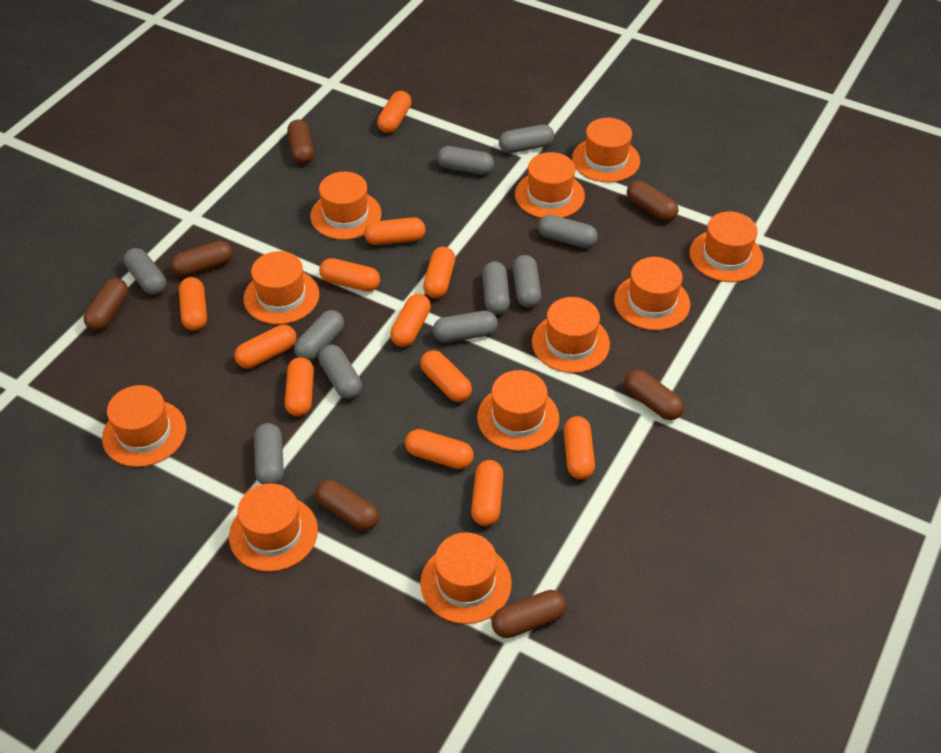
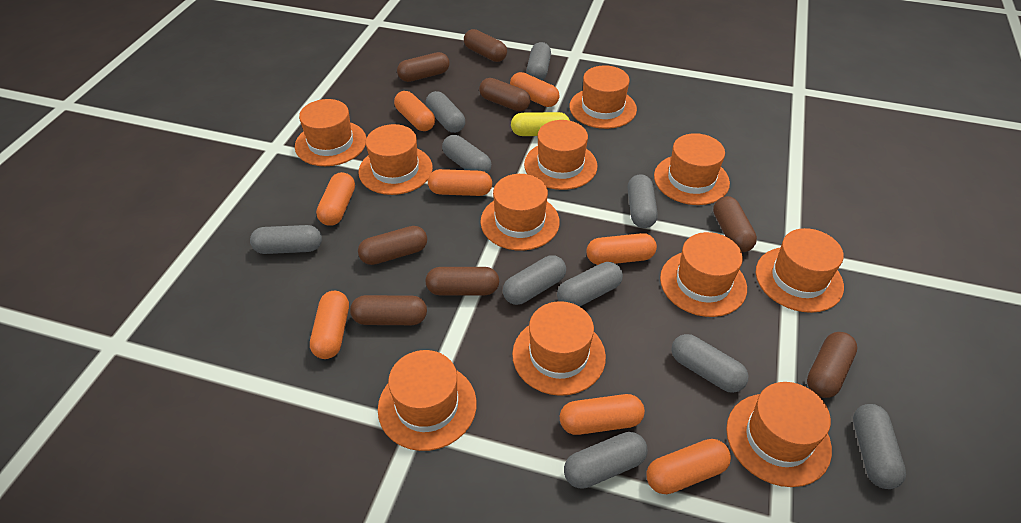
brown capsule: [84,278,128,331] [171,240,233,277] [287,120,314,164] [315,479,379,531] [492,590,566,638] [624,370,684,420] [627,180,678,222] = 7 -> [350,295,427,325] [358,226,427,265] [397,52,450,82] [426,267,499,295] [464,29,507,62] [479,78,531,111] [713,196,757,252] [807,332,857,398] = 8
orange capsule: [179,277,207,331] [234,325,297,368] [285,357,314,417] [319,258,380,291] [364,217,426,245] [377,91,412,133] [390,294,431,347] [405,429,474,469] [420,350,472,402] [423,247,455,298] [471,460,504,526] [564,416,595,480] = 12 -> [310,291,349,359] [316,172,355,226] [394,91,435,131] [428,169,492,196] [510,72,560,107] [560,394,645,435] [586,233,657,265] [646,439,731,494] = 8
yellow capsule: none = 0 -> [511,112,570,136] = 1

